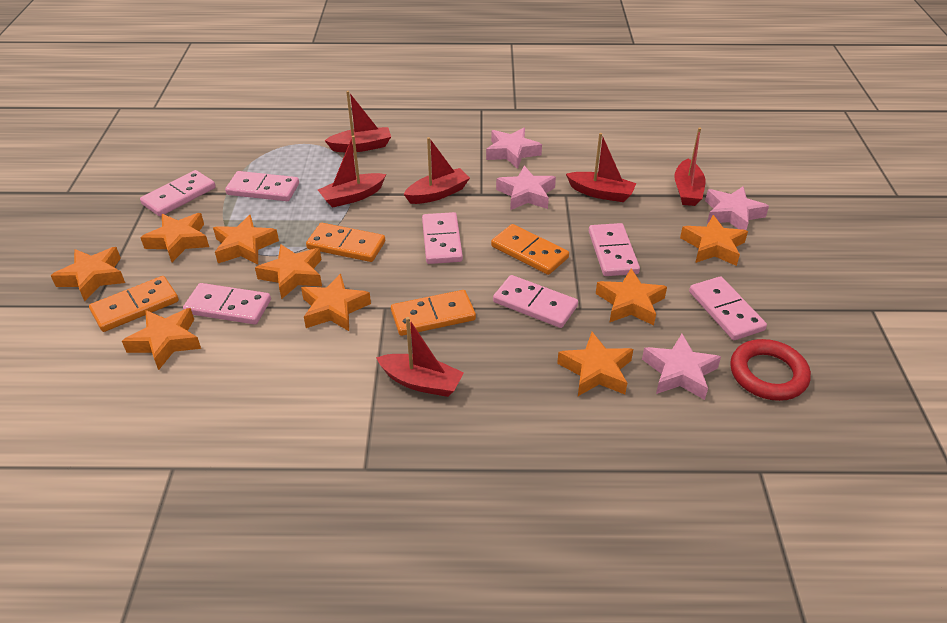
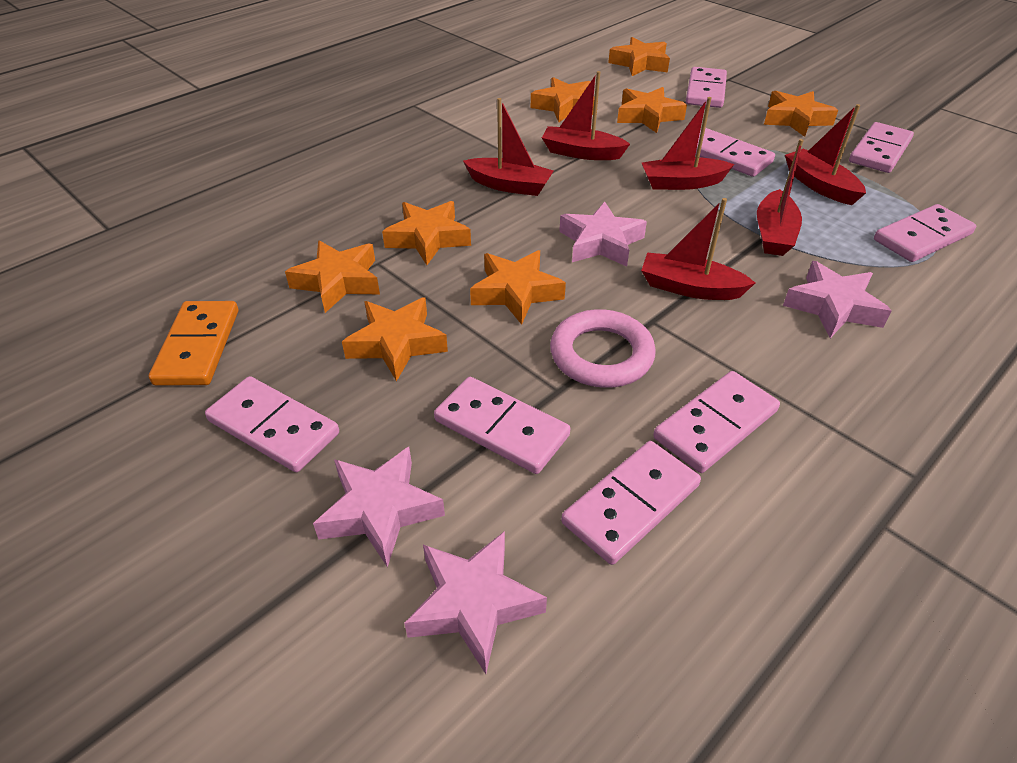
orange domino: [89,276,179,332] [306,223,385,262] [391,290,476,336] [491,224,569,275] = 4 -> [149,301,238,386] = 1
orange star: [51,247,125,301] [122,308,201,370] [140,213,209,262] [213,215,279,265] [255,244,322,299] [301,273,371,331] [557,332,633,396] [596,269,667,326] [680,215,748,266] = 9 -> [285,240,380,313] [342,297,448,381] [382,201,471,265] [470,250,566,325] [531,77,598,122] [608,37,670,76] [617,87,687,133] [764,91,838,137] = 8
pink domino: [140,170,216,216] [183,283,271,324] [225,171,299,201] [422,212,463,264] [493,275,578,328] [589,223,640,276] [689,276,767,340] = 7 -> [205,376,339,472] [434,377,570,474] [561,441,701,565] [653,371,780,473] [686,67,727,108] [695,128,775,177] [849,122,914,173] [874,204,976,262] = 8
pink ring: none = 0 -> [550,309,656,388] = 1
red ring: [730,339,811,401] = 1 -> none = 0

